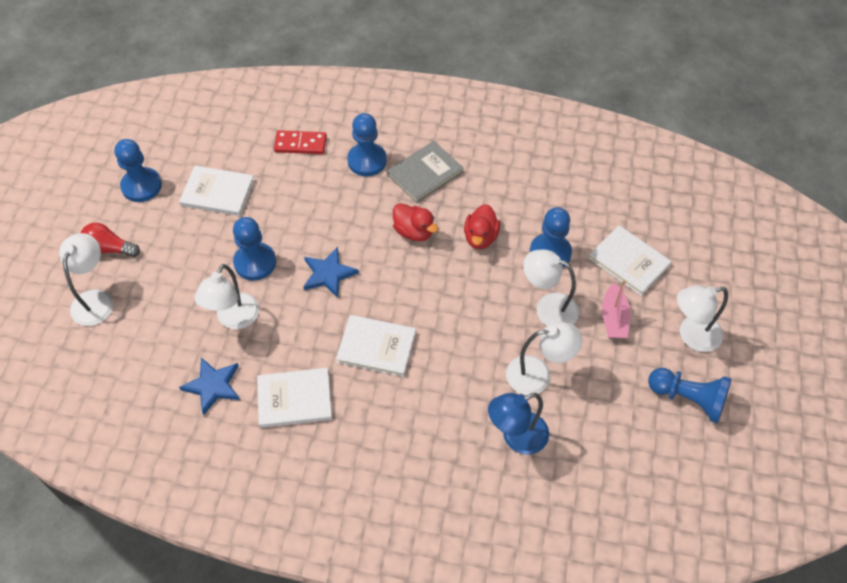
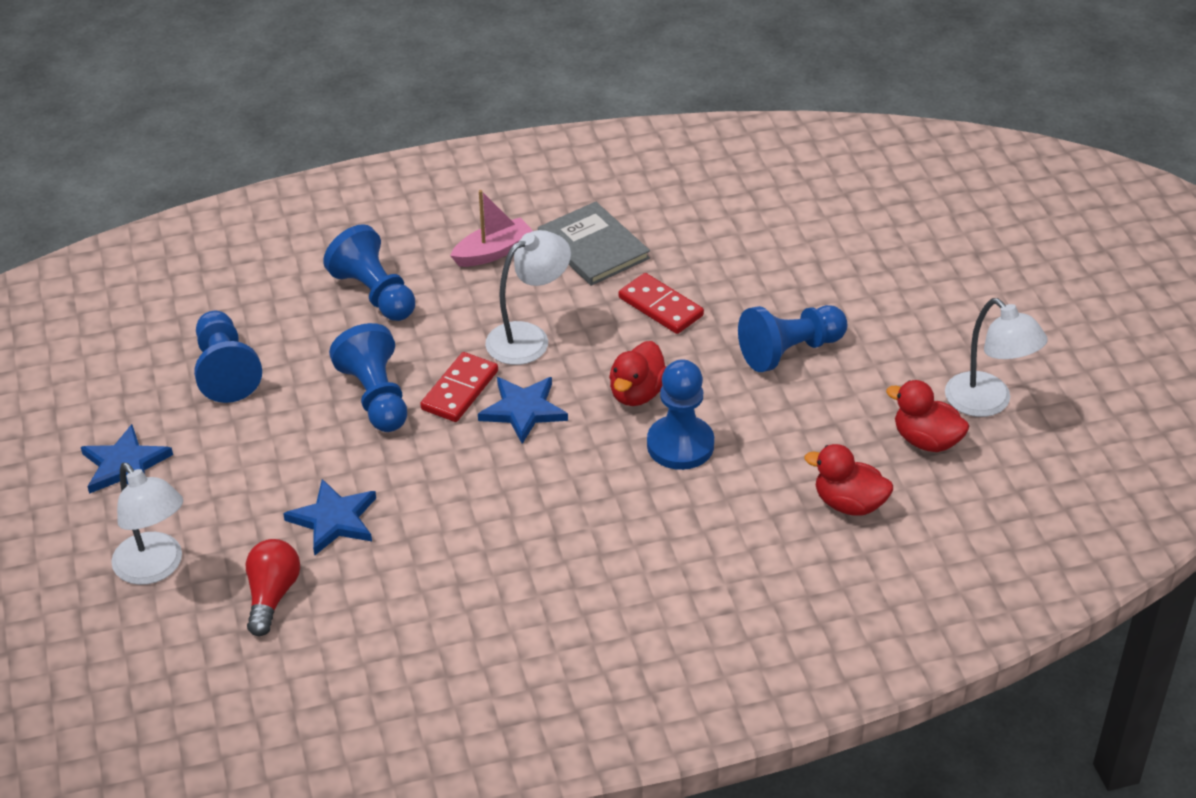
blue lamp: [488,393,549,455] = 1 -> none = 0
blue star: [179,357,240,415] [303,247,359,298] = 2 -> [81,424,173,494] [283,479,376,556] [478,377,568,444] = 3
red domino: [274,130,327,154] = 1 -> [420,352,498,422] [619,273,704,334] = 2
red duck: [393,203,438,241] [464,204,500,249] = 2 -> [609,341,667,406] [804,444,893,516] [886,380,969,452] = 3
white book: [179,166,255,216] [257,368,332,428] [336,315,416,377] [588,225,672,296] = 4 -> none = 0
white lamp: [59,233,113,326] [194,264,260,329] [506,322,582,395] [523,250,579,326] [677,285,728,352] = 5 -> [111,463,183,585] [485,230,571,365] [945,298,1048,417] = 3

